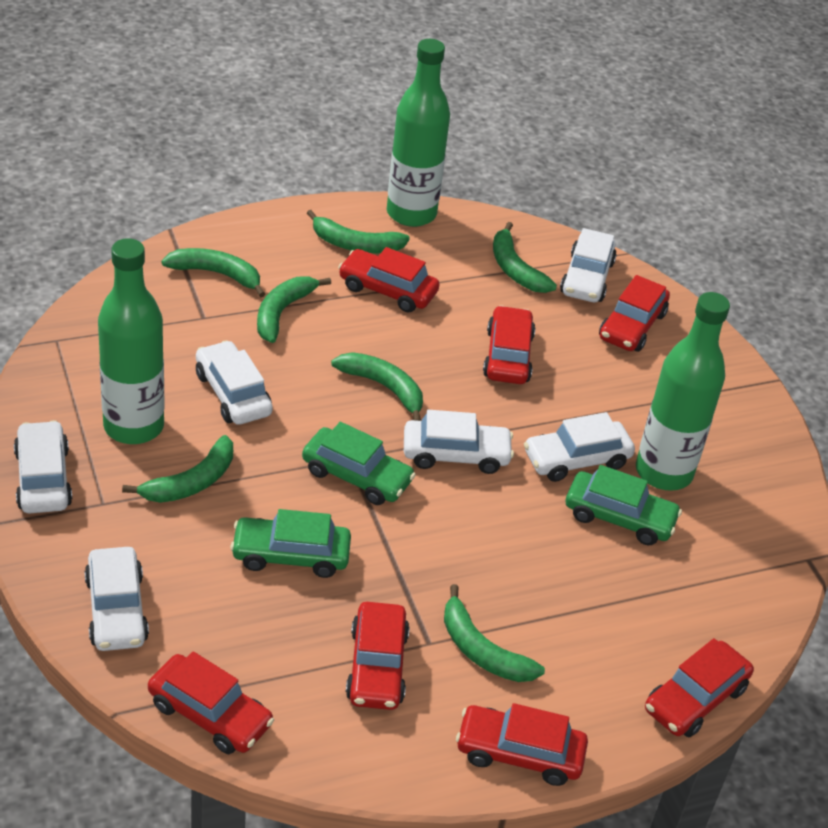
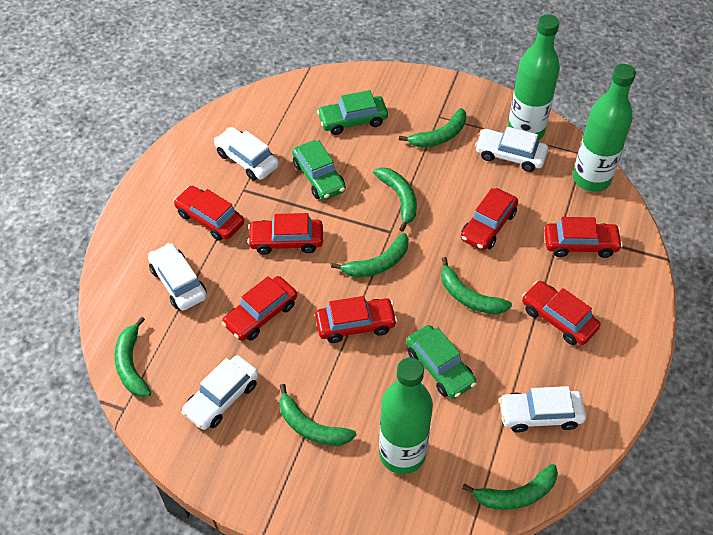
white car: [14,420,72,513] [84,547,149,651] [196,340,273,425] [404,410,514,474] [524,412,635,482] [560,228,617,302] = 6 -> [148,243,207,310] [181,355,259,430] [214,127,279,180] [475,127,548,172] [499,386,586,433] = 5

